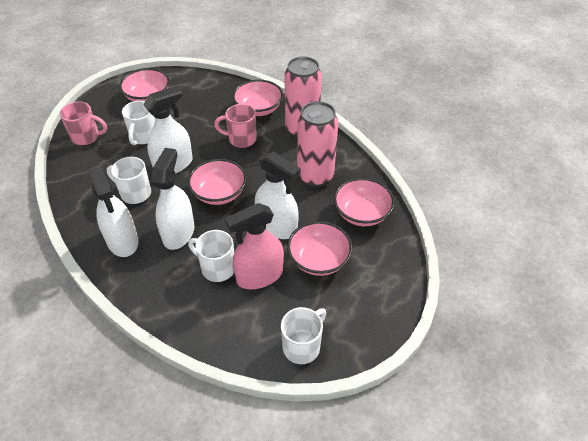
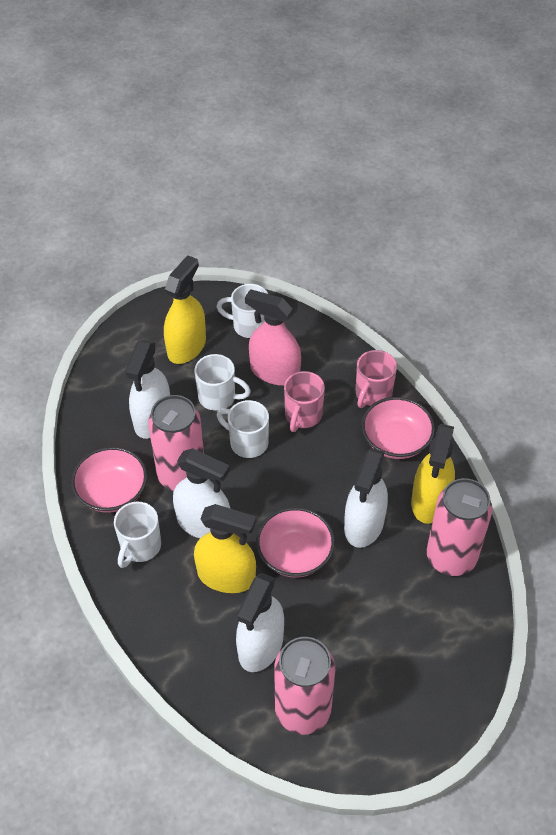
pink bowl: [119,68,170,102] [188,159,247,205] [233,80,283,116] [287,221,352,276] [334,178,395,226] = 5 -> [71,447,147,513] [256,507,335,577] [361,397,435,459] = 3
pink can: [284,56,322,138] [297,101,338,187] = 2 -> [148,395,204,491] [274,637,335,735] [427,478,493,576] = 3
yellow spray bottle: none = 0 -> [164,255,206,364] [194,504,256,593] [411,424,455,524] = 3

